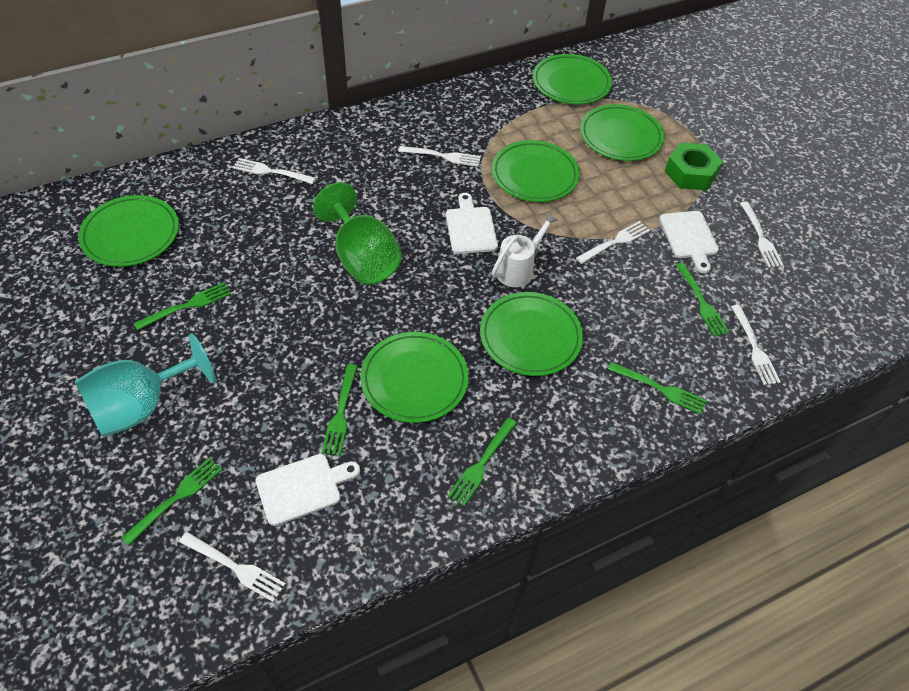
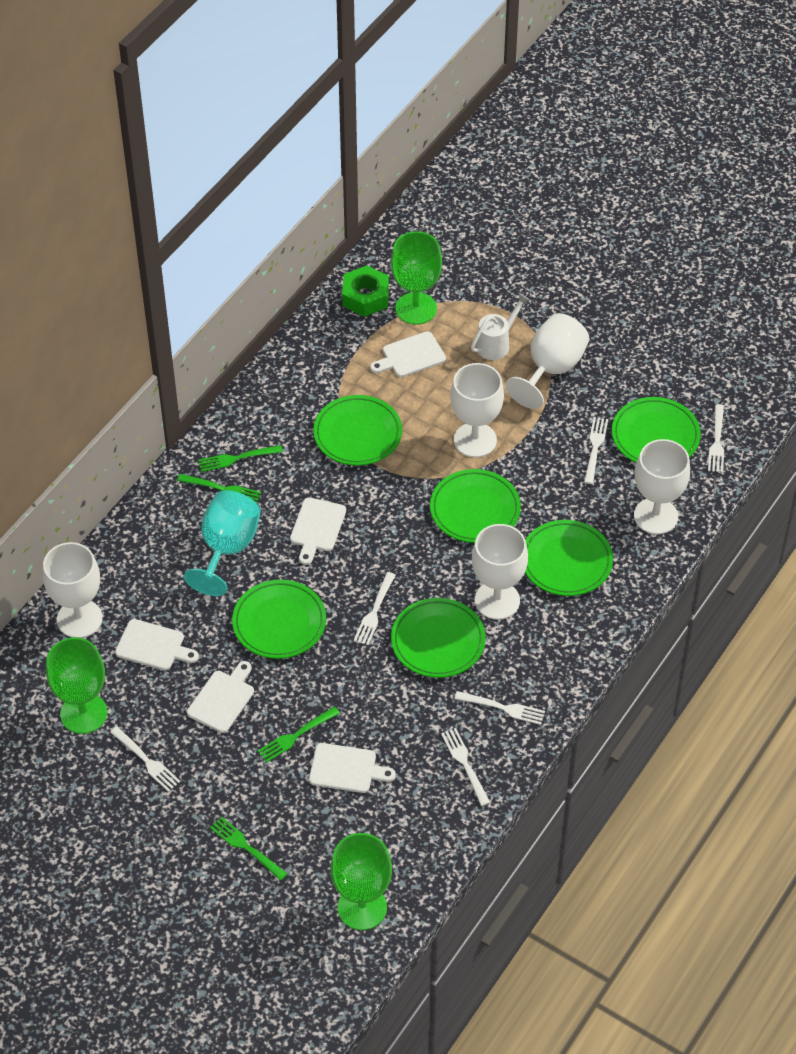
green fork: [121,458,222,546] [134,283,231,330] [321,364,357,456] [448,418,517,506] [608,362,707,414] [676,263,729,337] = 6 -> [177,474,261,503] [198,445,283,472] [210,817,287,881] [258,707,340,763] = 4
green goblet: [313,182,402,285] = 1 -> [46,637,107,734] [331,833,392,930] [391,231,442,325] = 3
white cutting board: [255,454,360,526] [446,193,498,254] [659,211,719,273] = 3 -> [115,619,199,670] [187,661,254,733] [290,497,346,565] [309,743,396,793] [370,331,446,377] = 5
white goblet: none = 0 -> [43,542,103,638] [450,363,504,458] [472,524,528,620] [506,313,589,409] [634,439,690,534] = 5

